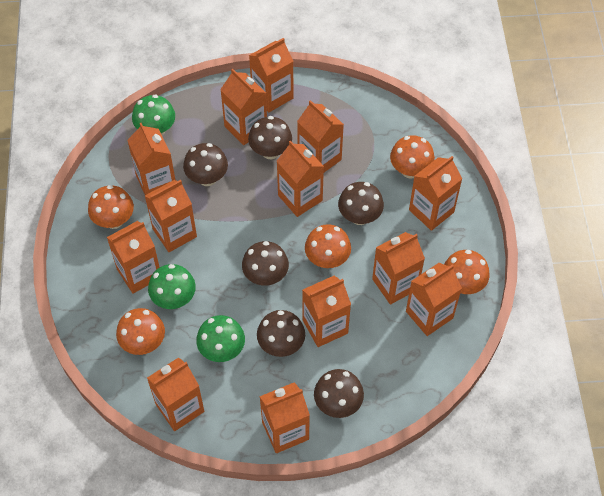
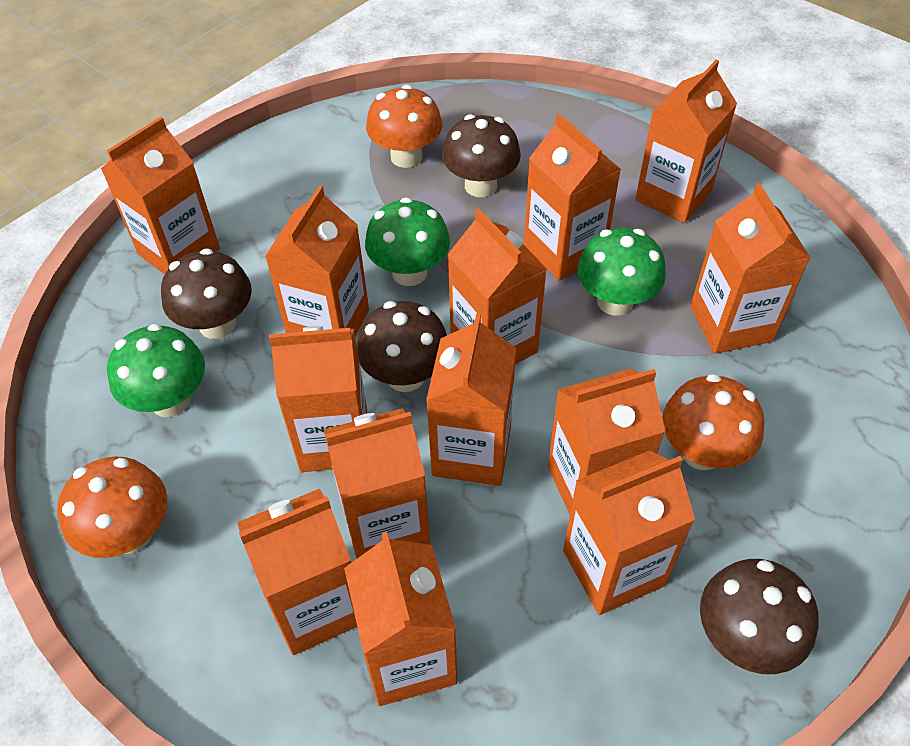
brown mushroom: [183,143,228,186] [242,241,289,286] [248,116,292,159] [257,310,305,357] [314,369,364,418] [338,182,384,225] = 6 -> [161,248,252,339] [357,301,447,392] [442,114,521,197] [700,559,819,674] = 4
orange mushroom: [88,185,134,229] [116,308,165,355] [305,224,351,268] [390,135,435,179] [444,250,490,294] = 5 -> [57,457,167,558] [366,85,443,168] [663,374,764,470] = 3

